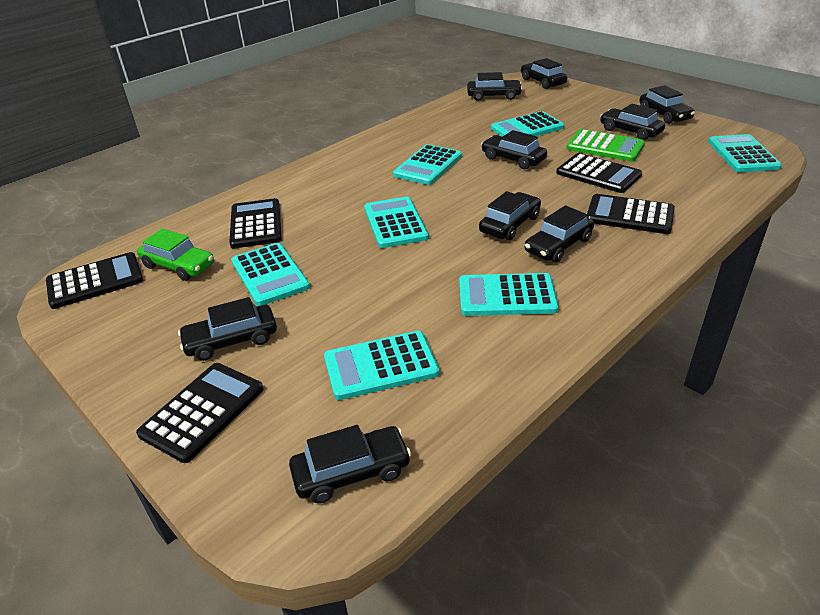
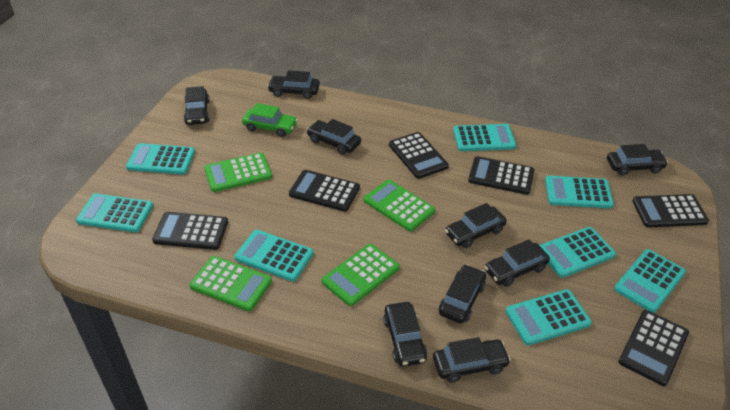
black calculator: [46,252,143,309] [136,363,264,463] [229,198,282,248] [556,153,642,193] [587,194,675,234] = 5 -> [152,212,228,250] [289,170,360,212] [389,132,449,179] [468,156,534,195] [618,310,689,386] [632,194,709,227] = 6
green calculator: [567,129,645,161] = 1 -> [189,256,272,311] [204,153,272,192] [321,244,400,306] [364,180,435,232] = 4
turquoise calculator: [231,243,310,306] [324,331,439,400] [364,197,429,248] [393,144,462,185] [459,273,559,316] [491,111,564,137] [708,134,782,172] = 7 -> [76,193,153,232] [126,143,195,174] [234,230,313,282] [453,124,516,151] [505,289,592,345] [539,227,616,278] [545,176,614,208] [614,249,686,313] = 8

